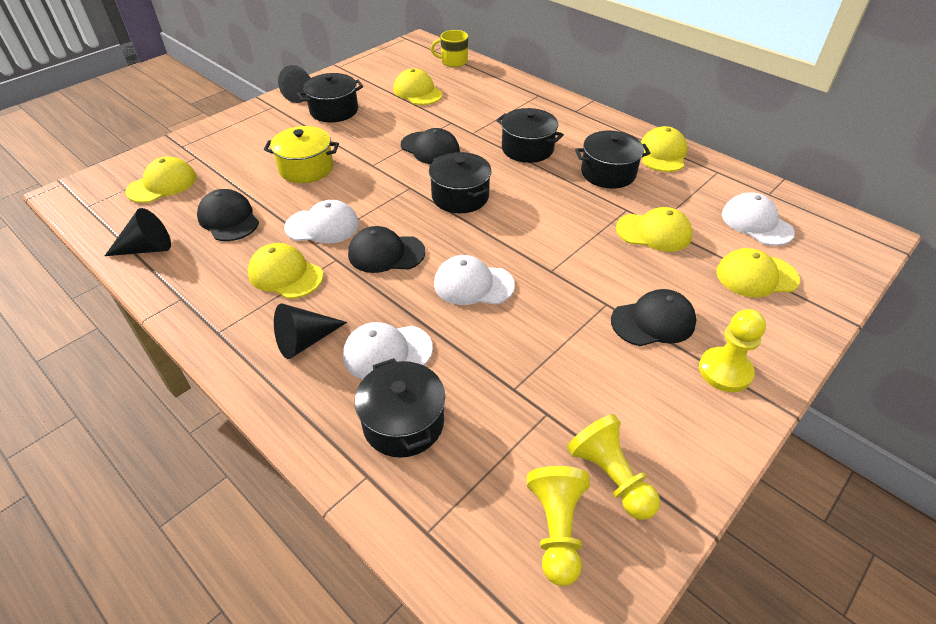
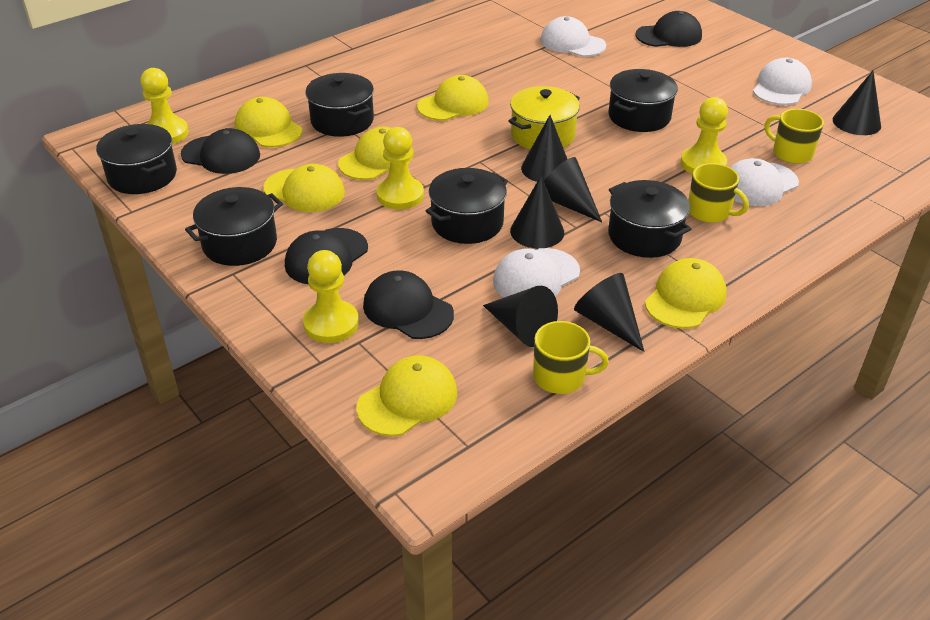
black cone: [105,208,171,256] [274,304,347,359] [278,65,311,103] = 3 -> [483,286,558,347] [510,176,564,248] [521,115,567,182] [544,157,602,222] [574,273,645,352] [833,71,881,135] = 6
black pot: [297,73,363,122] [355,358,445,458] [429,152,491,213] [496,108,564,163] [575,131,650,188] = 5 -> [96,124,177,194] [185,187,283,266] [305,73,374,137] [426,168,508,244] [608,69,678,132] [608,180,691,258] = 6
yellow mug: [431,30,468,67] = 1 -> [533,321,609,394] [688,163,749,223] [765,109,824,164] = 3
yellow pawn: [527,466,590,586] [567,414,660,520] [699,309,766,392] = 3 -> [141,68,189,144] [303,250,359,343] [376,127,424,210] [680,97,728,174] = 4

